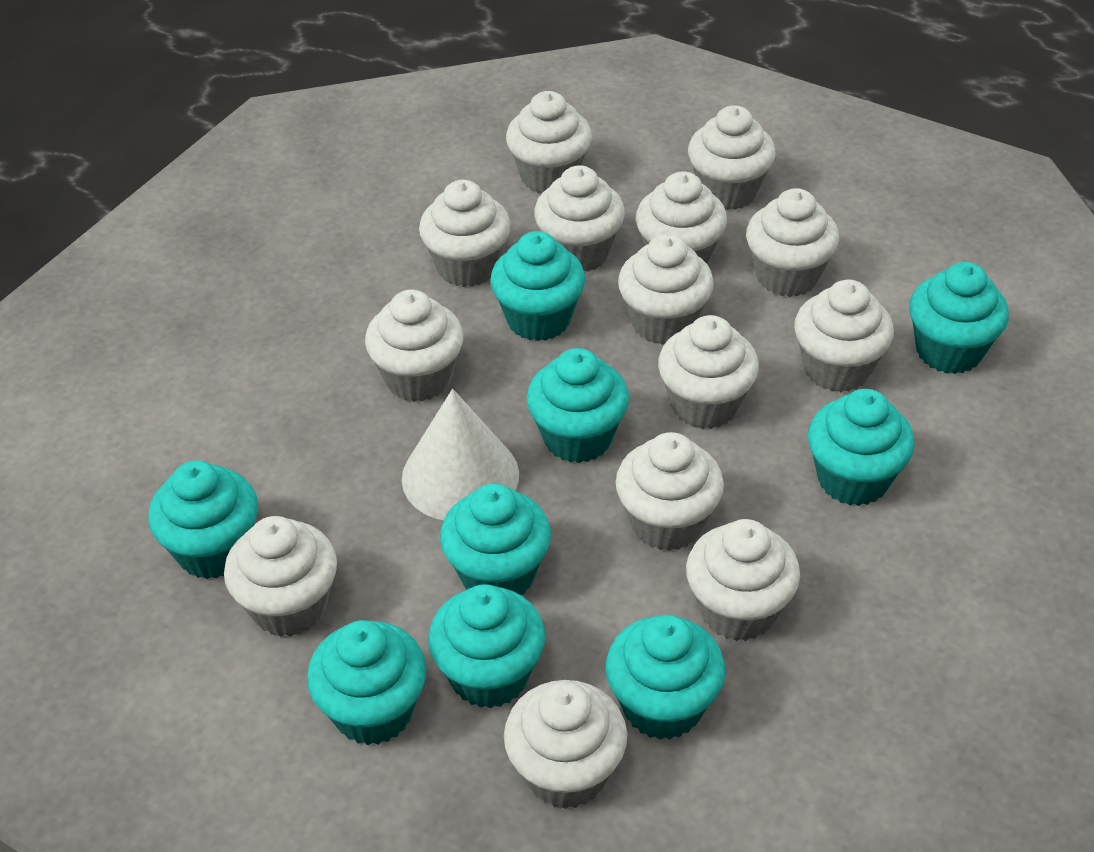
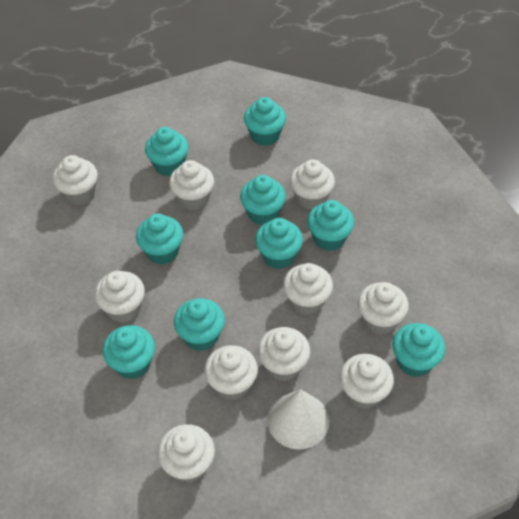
white cupcake: [224,516,337,637] [365,289,463,402] [419,180,511,287] [504,680,627,809] [506,91,592,193] [534,165,625,272] [615,432,724,551] [618,234,714,345] [636,171,727,265] [658,315,759,429] [686,519,800,641] [688,105,776,210] [746,188,839,297] [794,280,894,392] = 14 -> [53,155,98,205] [95,271,145,323] [158,424,215,483] [169,160,214,211] [204,345,258,400] [258,327,310,381] [283,263,333,315] [290,159,335,209] [340,354,394,409] [358,282,409,335] = 10

